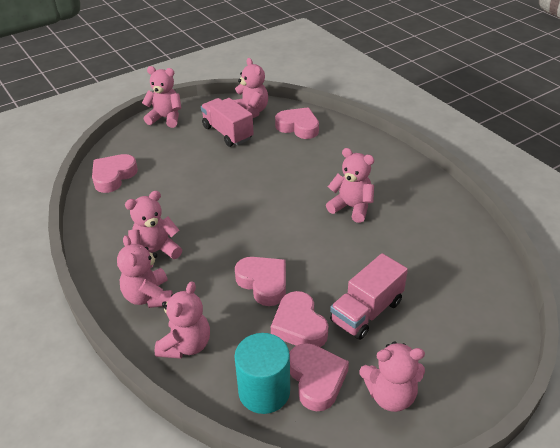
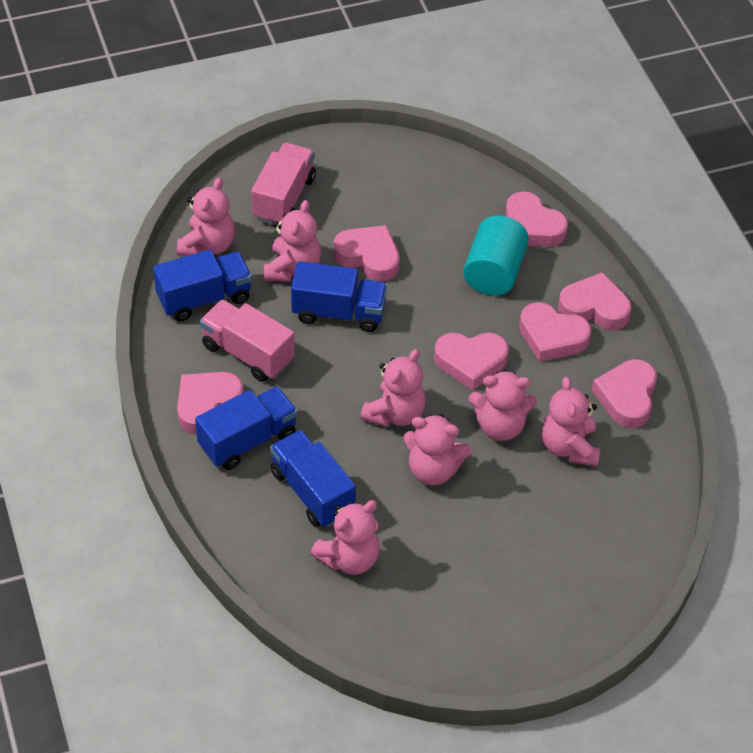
blue truck: none = 0 -> [153,250,252,321] [195,386,298,470] [270,430,356,527] [291,261,387,332] = 4
pink heart: [92,154,138,193] [235,257,286,306] [271,291,328,347] [275,107,319,139] [290,343,349,411] = 5 -> [177,372,244,435] [334,225,400,281] [434,332,509,390] [505,191,568,247] [519,302,591,362] [558,272,631,330] [592,359,657,428] = 7

